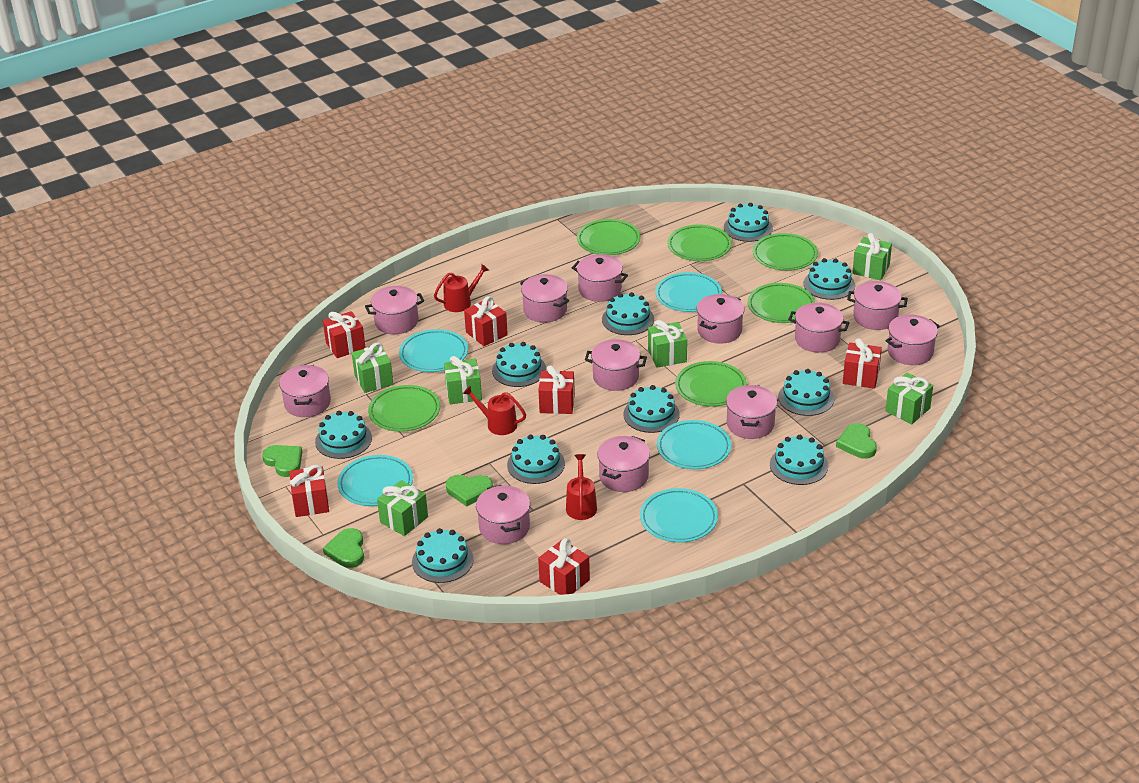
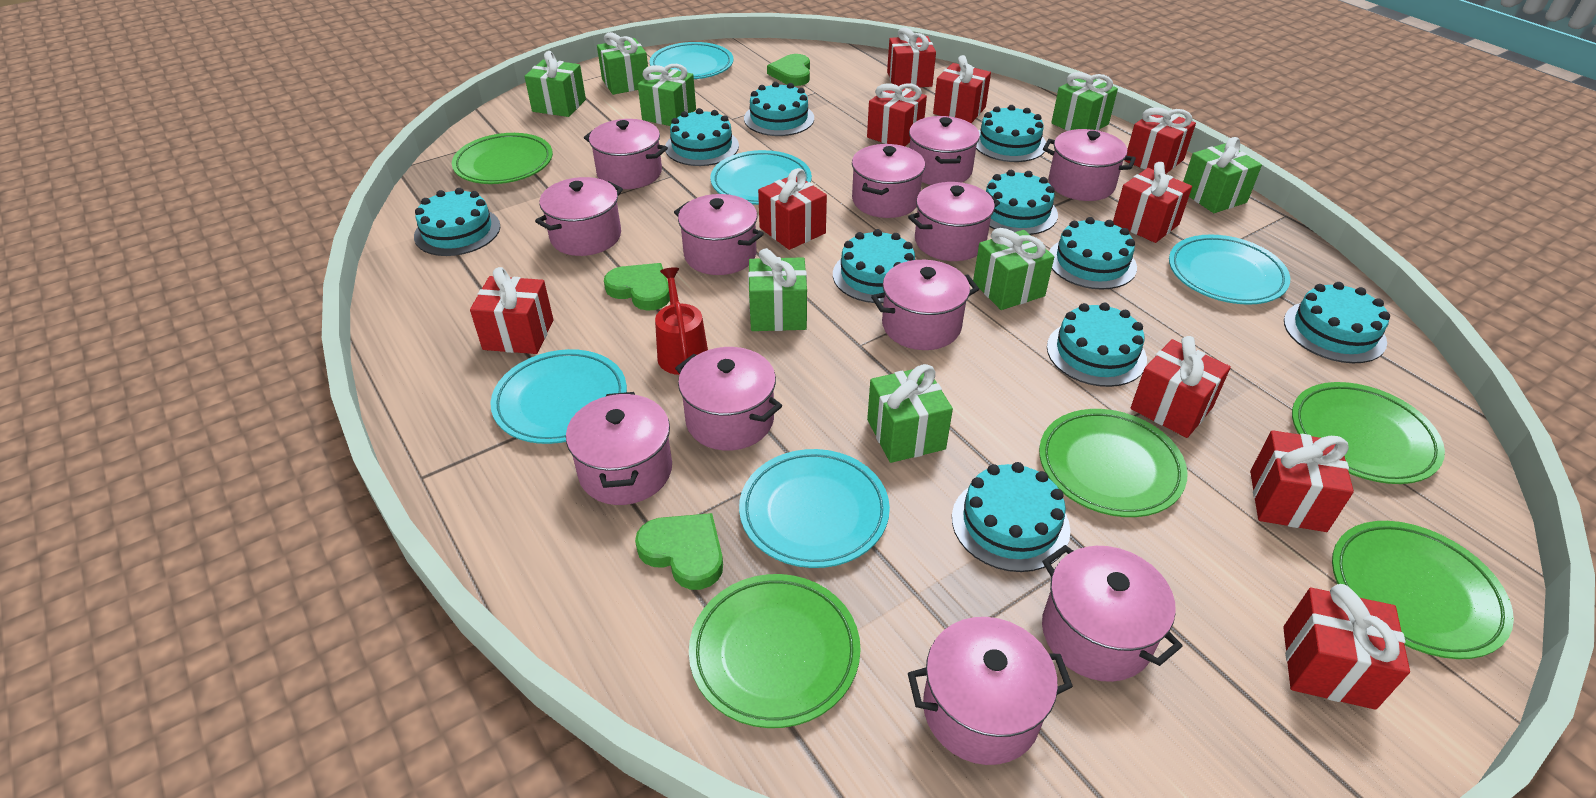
green gift: [352,342,393,393] [377,480,428,536] [444,356,482,404] [648,320,687,367] [852,233,892,280] [885,373,933,424] = 6 -> [524,51,586,117] [597,32,648,95] [638,64,696,126] [748,248,807,331] [867,364,953,463] [973,228,1054,310] [1051,72,1118,131] [1183,137,1262,213] = 8
green heart: [262,445,302,477] [323,528,364,568] [446,475,493,507] [836,423,877,459] = 4 -> [604,263,670,311] [635,513,723,590] [767,54,810,86] = 3
green plate: [368,385,440,432] [577,219,640,255] [668,225,732,261] [675,361,747,407] [748,283,815,323] [753,233,818,271] = 6 -> [452,133,553,184] [689,574,860,728] [1039,409,1188,517] [1292,382,1445,484] [1332,521,1514,659] = 5
red gift: [289,465,329,517] [323,311,366,358] [464,296,508,346] [538,365,575,414] [538,538,590,595] [843,338,882,389] = 6 -> [470,267,553,354] [758,168,827,250] [867,83,927,146] [887,27,936,87] [933,55,991,123] [1113,162,1192,243] [1124,107,1196,174] [1130,336,1231,438] [1250,430,1354,532] [1283,584,1410,710] = 10
red watering can: [434,264,489,312] [463,386,526,435] [566,454,597,520] = 3 -> [655,267,708,375] = 1

